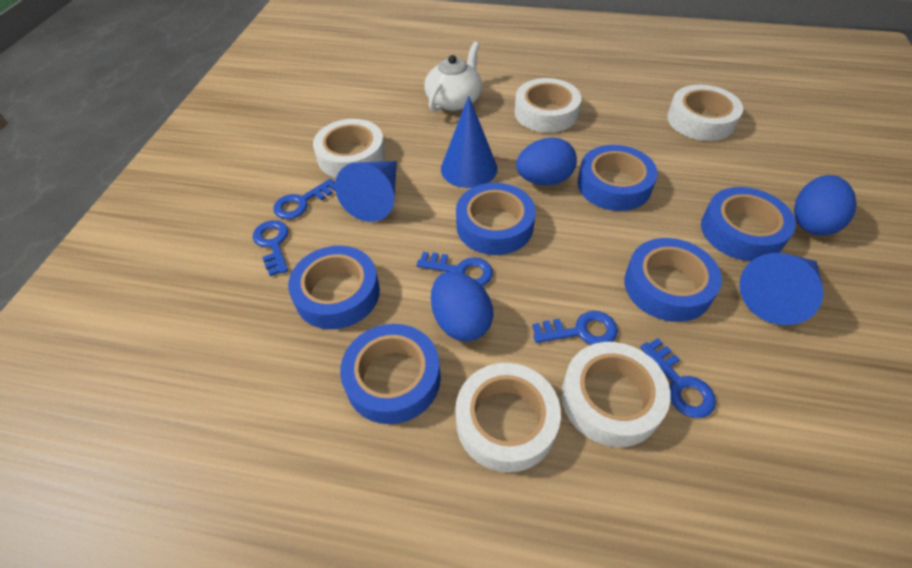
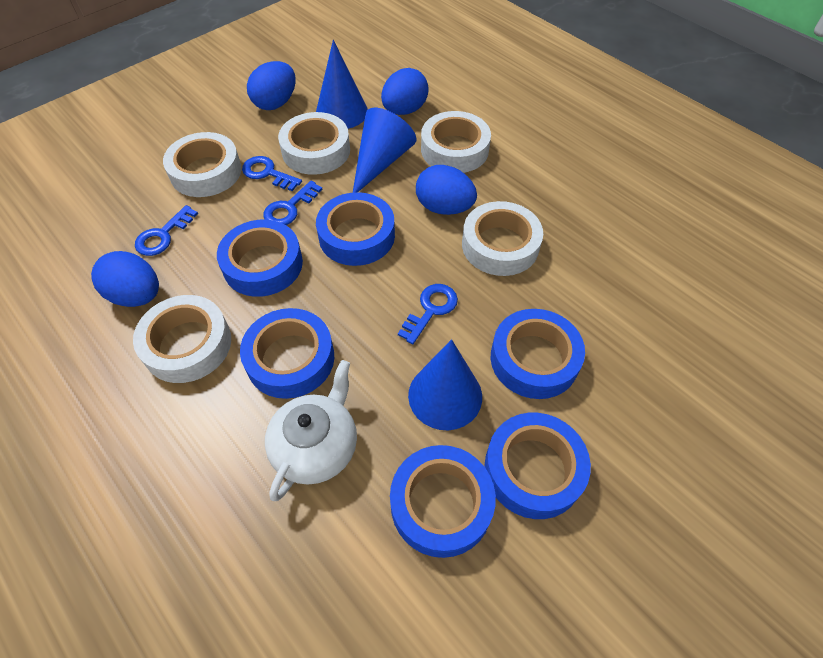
blue egg: [431,271,493,342] [516,137,577,185] [794,175,857,235] = 3 -> [91,251,159,307] [247,61,296,110] [381,68,429,115] [416,165,477,215] = 4
blue key: [253,220,288,276] [273,179,335,219] [417,252,493,286] [532,311,618,345] [640,338,716,418] = 5 -> [135,205,198,256] [242,156,302,191] [263,181,322,225] [398,284,458,344] = 4

